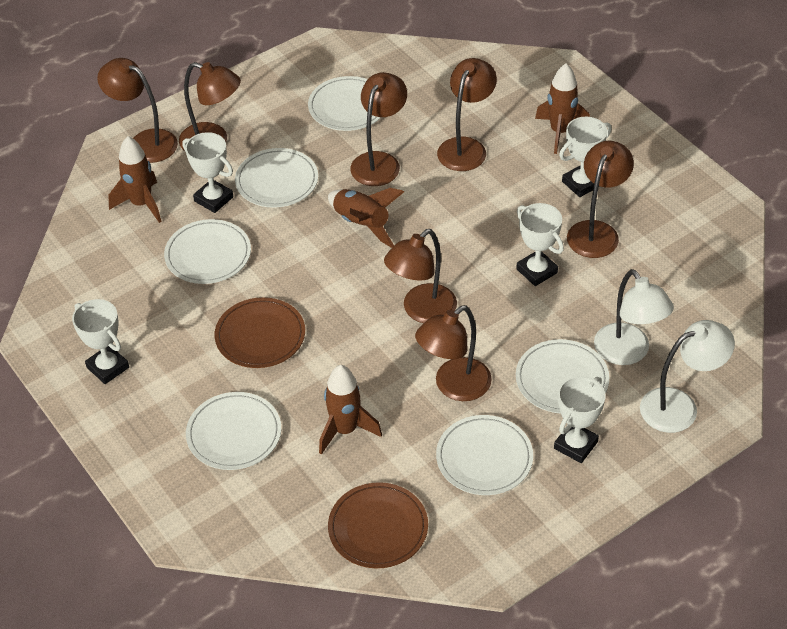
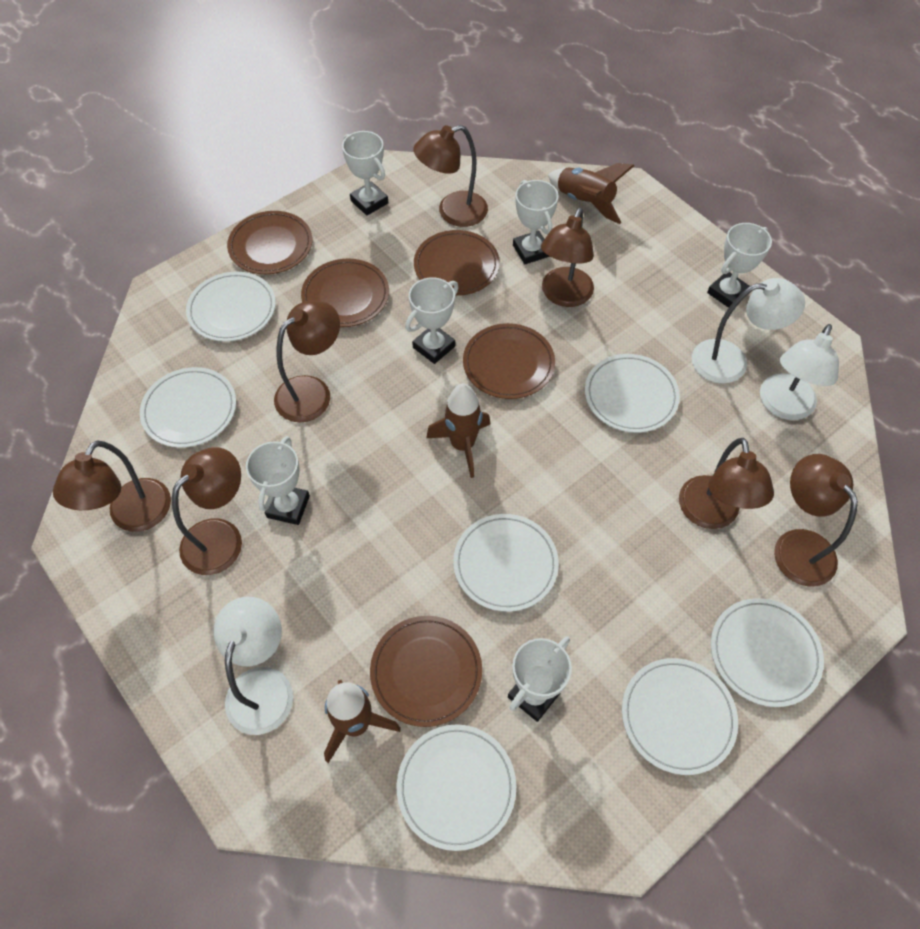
brown plate: [215,297,305,368] [328,482,428,568] = 2 -> [227,211,312,274] [301,259,389,327] [370,616,482,727] [414,230,500,296] [463,323,555,399] = 5
brown rocket: [108,136,162,223] [319,365,382,455] [328,188,404,248] [535,63,590,154] = 4 -> [324,680,401,763] [426,384,490,478] [548,163,634,224] = 3
white lamp: [594,269,674,365] [640,320,735,433] = 2 -> [214,597,293,735] [692,278,805,384] [760,324,839,420] = 3
white plate: [164,219,251,284] [186,392,281,470] [235,148,318,208] [308,76,381,131] [436,415,533,495] [516,339,609,413] = 6 -> [140,367,236,448] [186,272,276,342] [397,724,516,851] [453,514,559,612] [585,354,680,433] [622,658,738,775] [711,598,824,707] = 7
white trophy: [72,299,129,384] [182,132,233,213] [516,203,564,286] [554,376,606,463] [559,117,612,197] = 5 -> [246,436,310,525] [342,131,388,216] [405,277,459,364] [508,636,572,722] [513,180,559,264] [707,223,772,308] = 6

